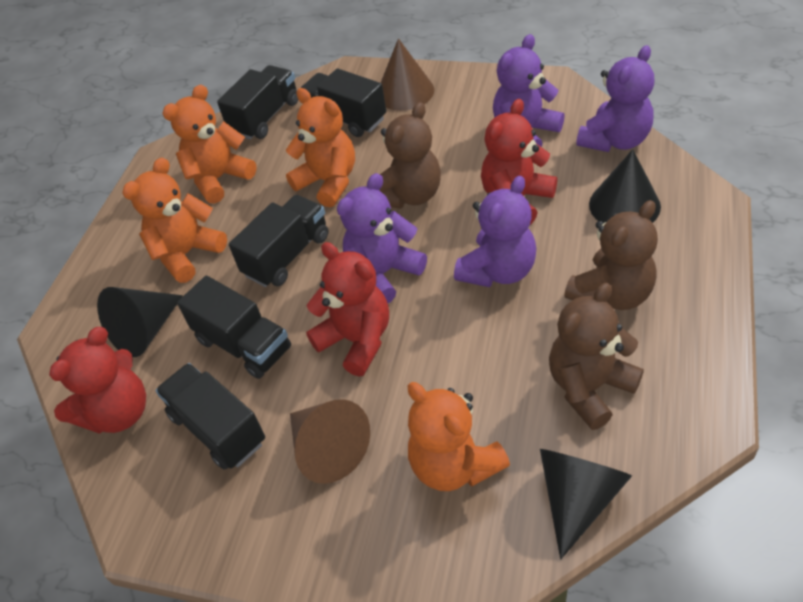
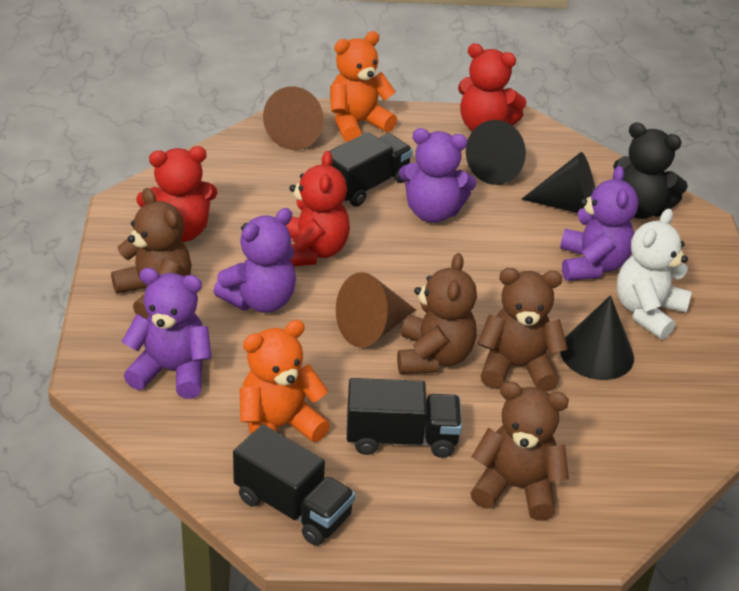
black teddy bear: none = 0 -> [613,122,688,219] = 1
black truck: [155,363,265,470] [177,276,291,379] [217,65,298,140] [229,195,329,287] [301,69,386,137] = 5 -> [233,424,355,546] [329,132,413,207] [347,378,462,458] = 3
brown teddy bear: [379,102,441,209] [549,283,644,430] [564,200,658,310] = 3 -> [111,188,192,319] [397,253,477,374] [470,382,569,521] [477,268,568,391] = 4
orange teddy bear: [122,158,227,283] [162,85,257,204] [286,88,355,207] [407,382,510,491] = 4 -> [239,320,330,442] [330,31,397,142] = 2
white teddy bear: none = 0 -> [617,209,692,340] = 1

